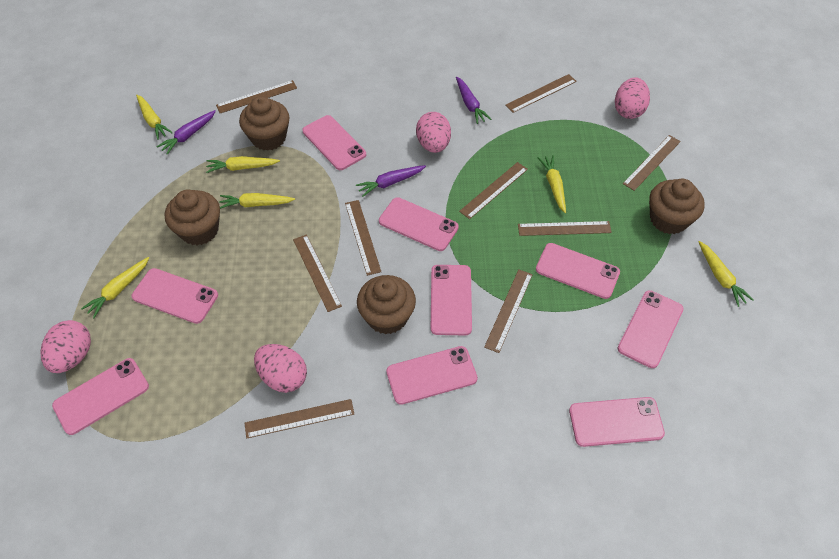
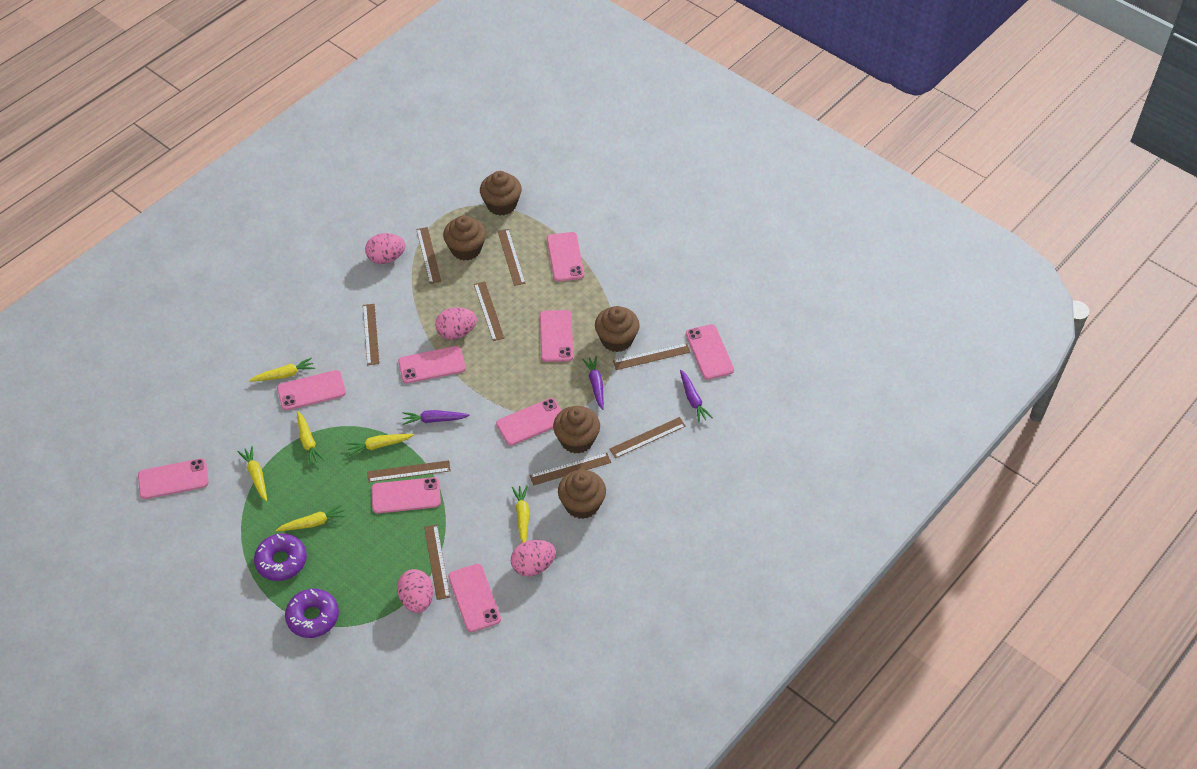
brown cupcake: [165,189,220,245] [239,96,290,151] [357,275,416,334] [649,179,705,234] = 4 -> [443,215,486,261] [480,171,522,216] [553,406,600,454] [558,470,606,519] [595,306,640,352] = 5
purple donut: none = 0 -> [254,533,307,581] [285,589,339,638] = 2

